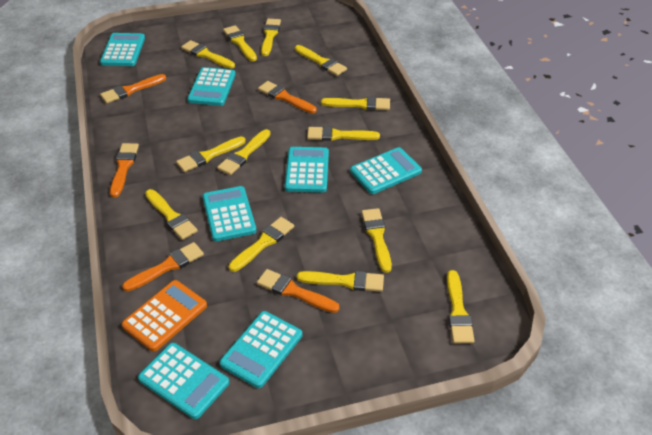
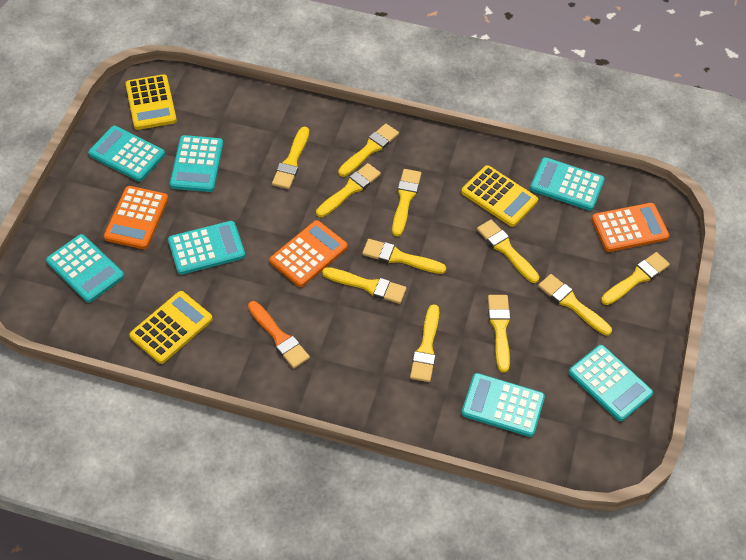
orange brush: [100,74,166,103] [110,143,139,197] [122,242,204,292] [257,269,340,313] [258,81,317,114] = 5 -> [248,301,310,368] = 1
orange calculator: [121,280,207,352] = 1 -> [104,186,168,249] [270,220,348,287] [592,203,669,252] = 3
yellow brush: [145,189,198,240] [176,137,246,172] [181,40,235,69] [217,129,271,175] [223,25,257,61] [229,217,294,272] [261,19,281,56] [295,45,347,76] [297,271,384,292] [307,126,380,141] [321,96,390,110] [361,208,392,273] [447,270,475,343] = 13 -> [272,126,309,189] [316,163,381,217] [322,267,407,304] [338,124,399,177] [362,239,446,274] [392,169,421,236] [410,304,439,382] [477,219,539,283] [488,295,511,373] [538,274,612,336] [601,252,670,305] = 11
yellow calculator: none = 0 -> [125,74,177,130] [129,291,213,364] [461,165,538,227] = 3

